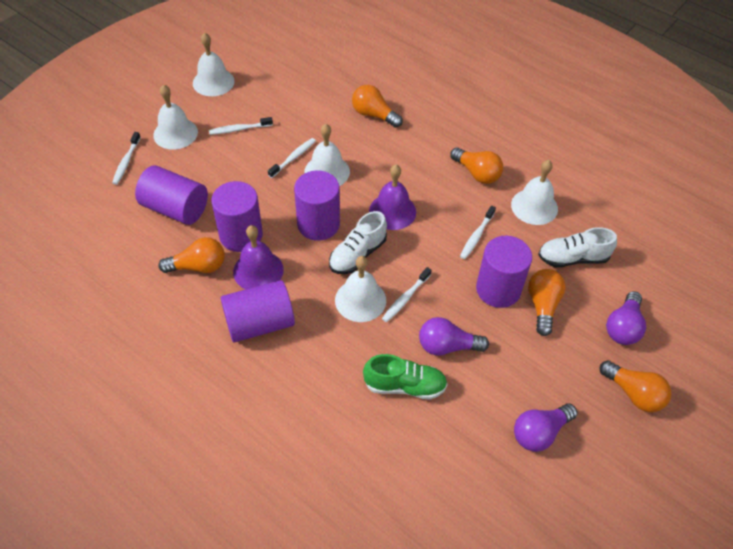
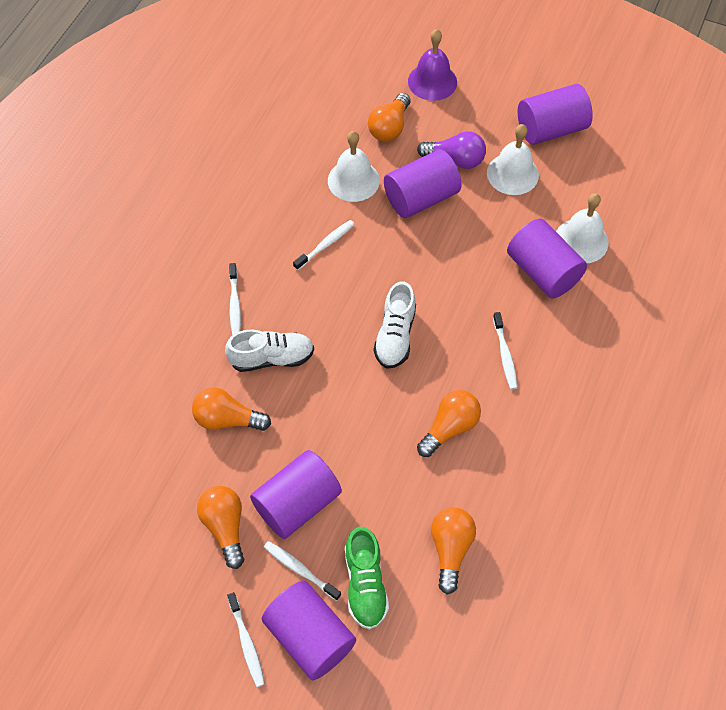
purple bell: [233,225,284,290] [369,165,416,230] = 2 -> [408,29,457,101] = 1
purple light bulb: [419,317,489,356] [514,403,578,452] [606,291,646,345] = 3 -> [417,131,486,169] = 1
white bell: [153,84,198,150] [193,32,235,96] [304,124,350,186] [335,256,386,322] [511,160,558,225] = 5 -> [328,131,380,202] [487,124,539,195] [556,193,609,263] = 3

